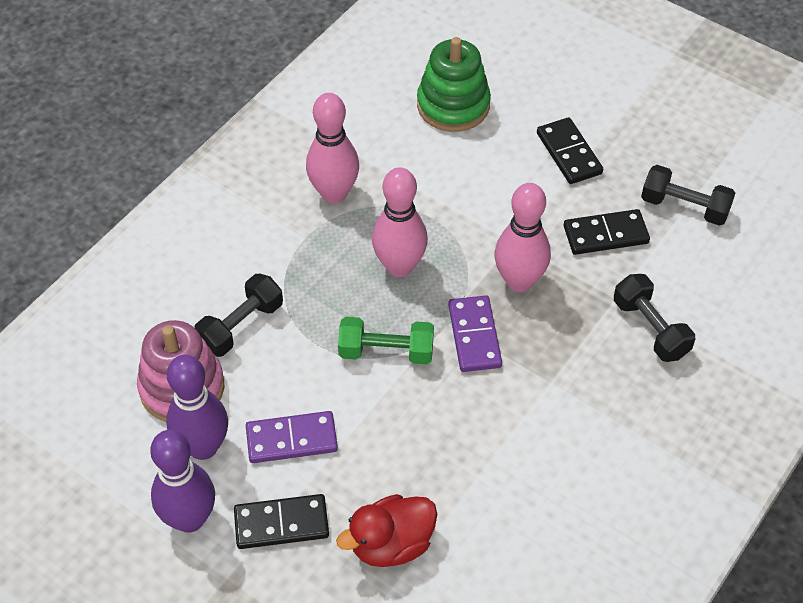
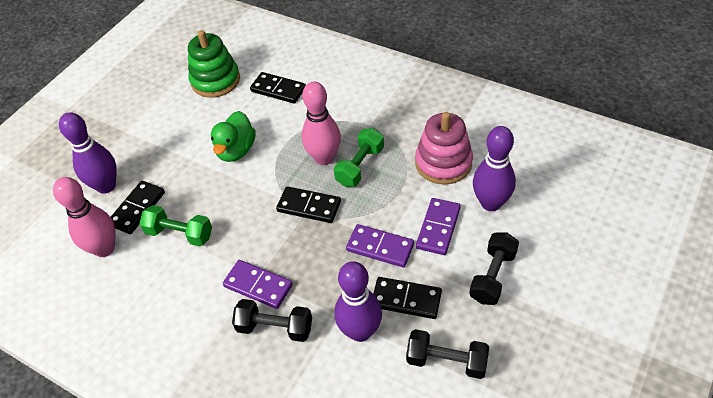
black domino: [234,494,329,549] [537,117,603,184] [564,209,650,255] = 3 -> [111,181,165,234] [250,72,306,104] [276,186,341,223] [373,277,442,319] = 4
green duck: none = 0 -> [211,111,255,162] = 1
green dumbbell: [338,317,434,364] = 1 -> [139,205,212,246] [334,128,384,187] = 2
pink bowling pin: [306,93,359,203] [372,167,428,277] [495,183,551,292] = 3 -> [53,177,116,257] [302,82,341,165] = 2
purple bowling pin: [150,430,215,533] [166,355,228,460] = 2 -> [59,112,117,194] [334,261,382,342] [473,126,516,211] = 3
purple domino: [246,411,338,463] [448,295,502,372] = 2 -> [223,260,293,309] [346,224,414,267] [416,198,461,255] = 3
red duck: [336,494,437,567] = 1 -> none = 0

